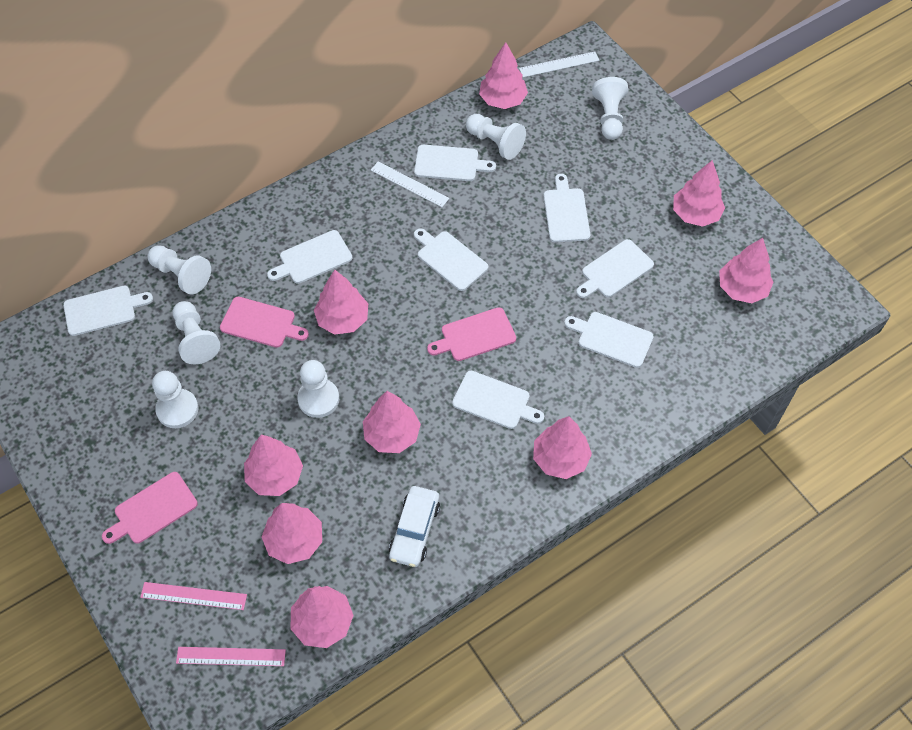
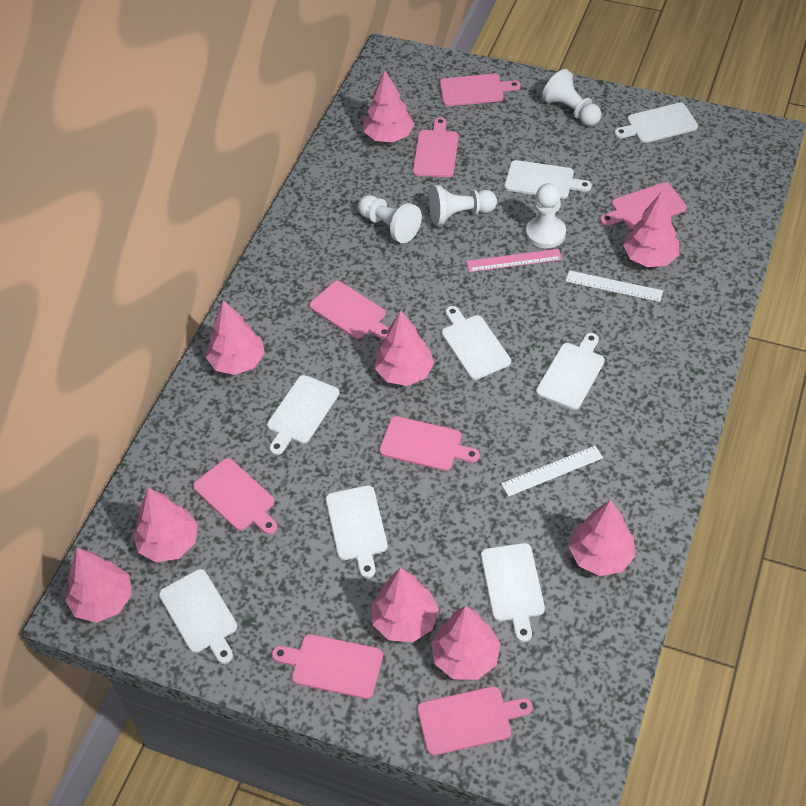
pink cutting board: [102,472,198,544] [220,297,309,348] [427,307,516,361] = 3 -> [193,458,278,534] [272,634,383,699] [309,281,389,340] [379,416,480,471] [413,117,459,177] [417,686,533,755] [440,74,521,106] [600,182,687,229] = 8
pink ruler: [140,582,247,610] [176,647,286,666] = 2 -> [467,249,562,272] = 1
white car: [389,486,440,567] = 1 -> none = 0
white pawn: [148,245,211,294] [152,371,198,428] [173,301,220,365] [297,360,339,418] [466,114,526,160] [592,77,628,140] = 6 -> [358,195,422,243] [429,185,497,225] [526,183,566,248] [542,69,602,126] = 4

